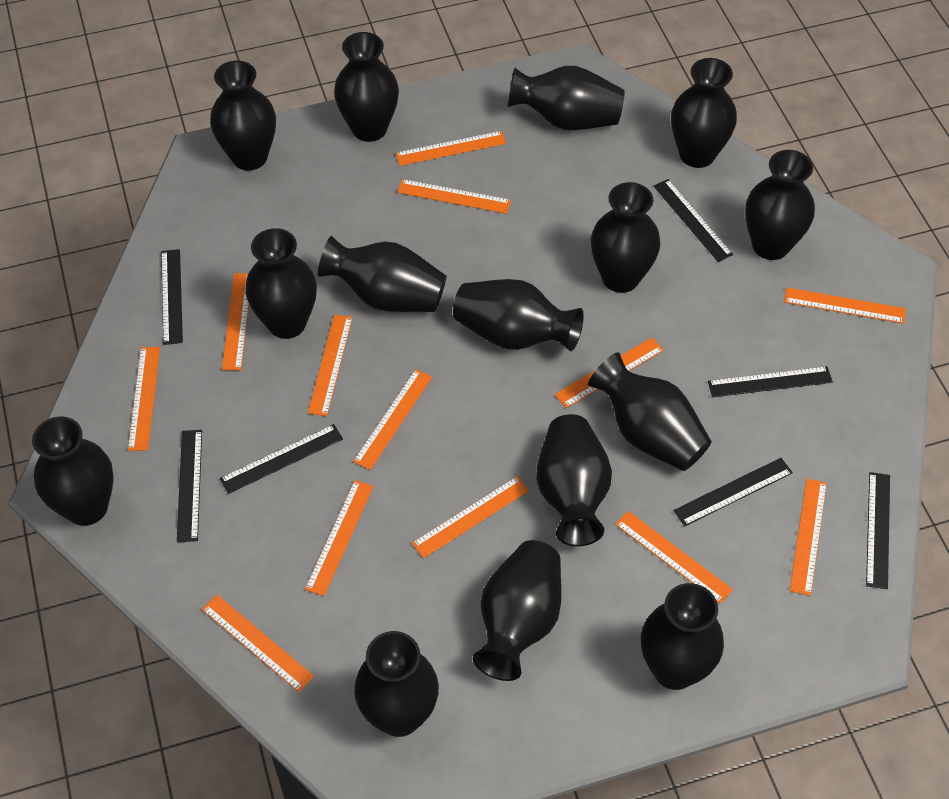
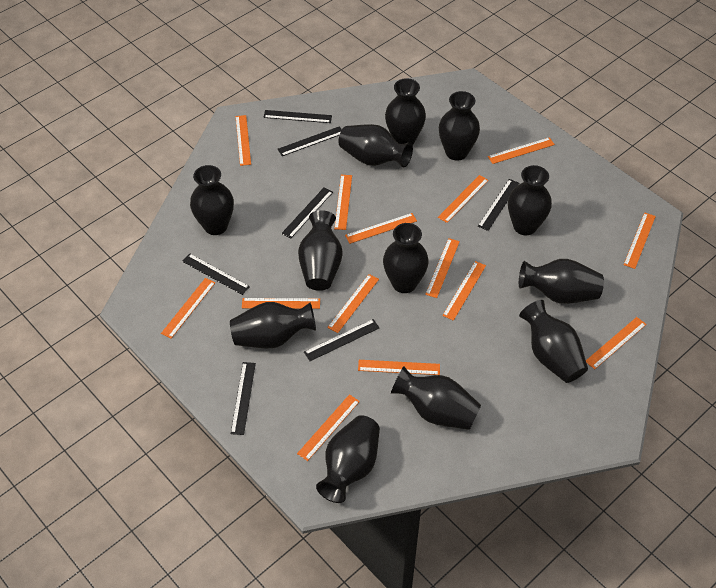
black vase: [32,417,114,526] [210,61,276,171] [245,228,317,339] [318,236,446,312] [334,32,399,142] [354,631,439,737] [453,279,584,351] [473,540,561,681] [507,66,625,130] [536,414,612,546] [588,352,712,471] [591,182,660,293] [641,583,724,690] [671,58,737,168] [745,150,815,260] = 15 -> [190,165,234,235] [230,302,316,349] [298,210,343,291] [316,415,380,503] [339,124,413,168] [383,223,429,293] [385,78,426,145] [391,366,481,430] [439,91,480,161] [508,165,552,235] [519,259,604,304] [519,300,588,383] = 12
orange ruler: [128,347,160,451] [202,595,314,692] [222,273,249,370] [305,480,374,596] [308,315,353,416] [353,369,432,470] [395,131,506,166] [397,179,511,214] [412,476,529,558] [555,338,664,408] [615,511,733,604] [784,287,906,324] [790,479,827,596] = 13 -> [161,278,215,339] [235,115,251,166] [242,298,320,309] [297,394,360,461] [327,274,379,333] [334,175,352,230] [345,213,417,244] [358,360,440,375] [425,238,460,298] [438,175,489,223] [442,261,486,321] [488,137,555,164] [586,317,647,369] [624,212,656,269] = 14

